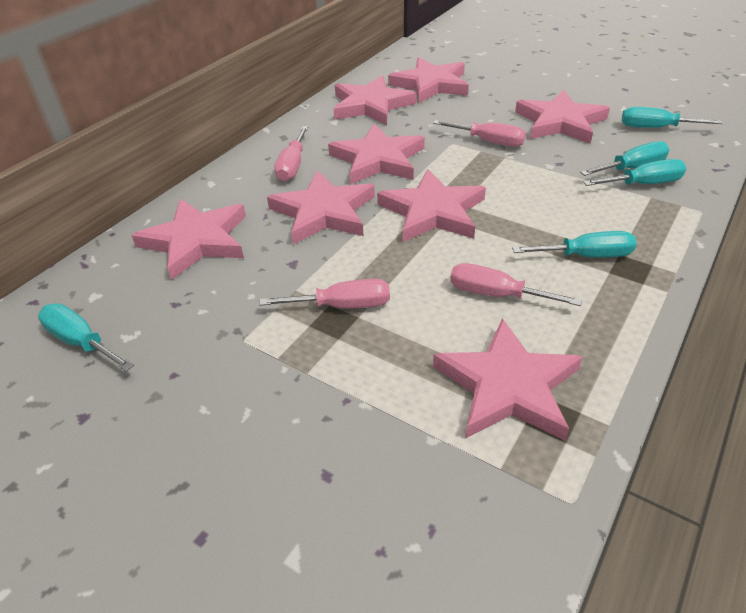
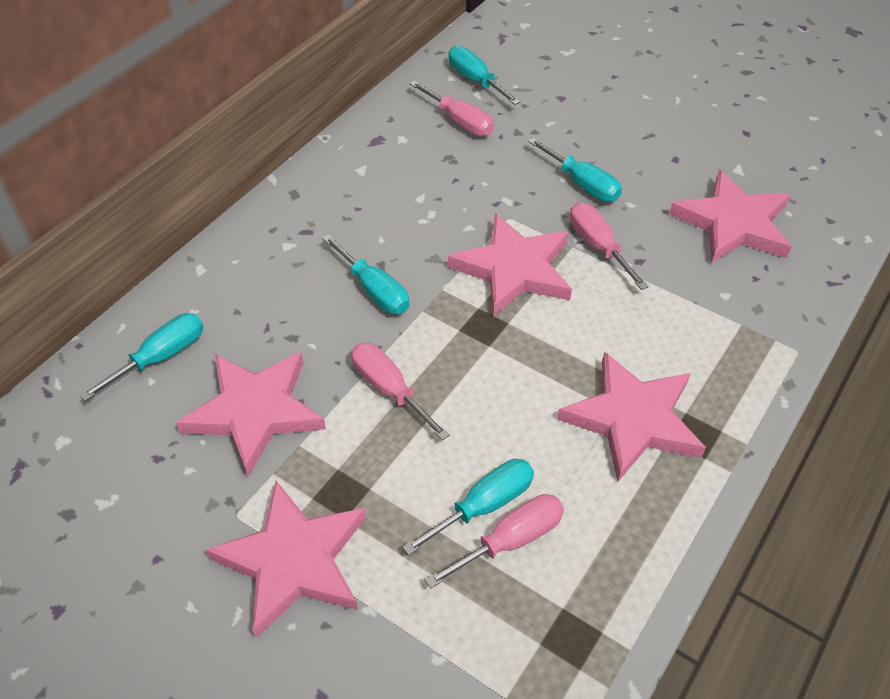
pink star: [131,199,246,280] [267,171,375,244] [328,124,425,184] [334,76,416,125] [377,169,486,242] [388,57,469,103] [433,318,583,441] [515,90,610,144] = 8 -> [176,352,326,476] [206,481,366,638] [448,213,572,317] [557,352,706,482] [669,170,792,264] = 5

